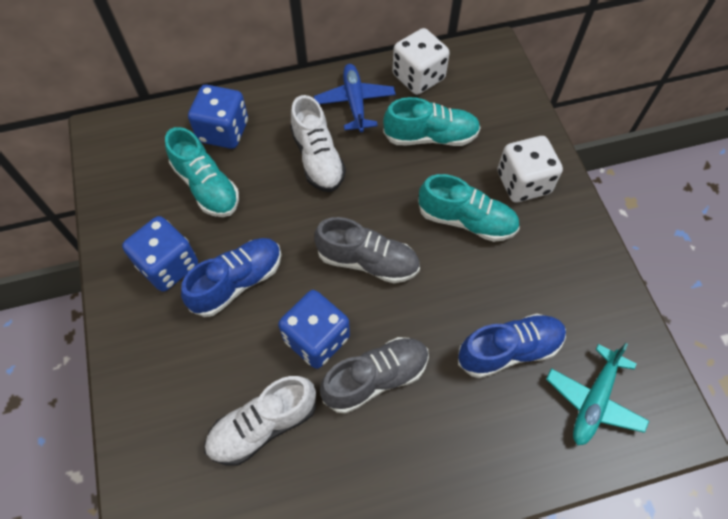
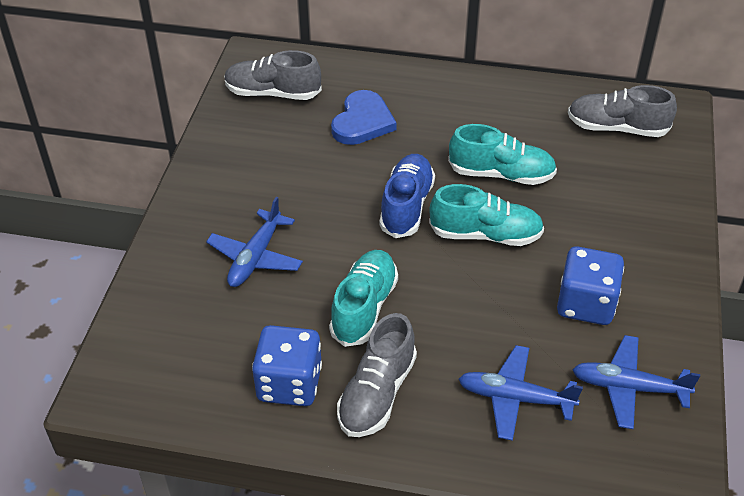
blue dice: [122,216,198,292] [188,85,248,149] [278,290,350,369] = 3 -> [252,325,322,406] [557,246,624,325] = 2
blue heart: none = 0 -> [331,90,397,145] = 1
blue plane: [314,64,396,132] = 1 -> [206,197,303,287] [459,345,583,441] [573,335,700,429] = 3
blue shoe: [181,238,282,317] [458,314,566,378] = 2 -> [379,154,435,238] = 1
grey shoe: [314,217,420,283] [320,337,429,414] = 2 -> [224,50,322,100] [337,313,417,437] [568,85,677,137] = 3
turquoise plane: [546,343,649,445] = 1 -> none = 0
white dice: [392,28,450,95] [497,136,563,202] = 2 -> none = 0
white shoe: [205,376,316,466] [290,95,346,192] = 2 -> none = 0

